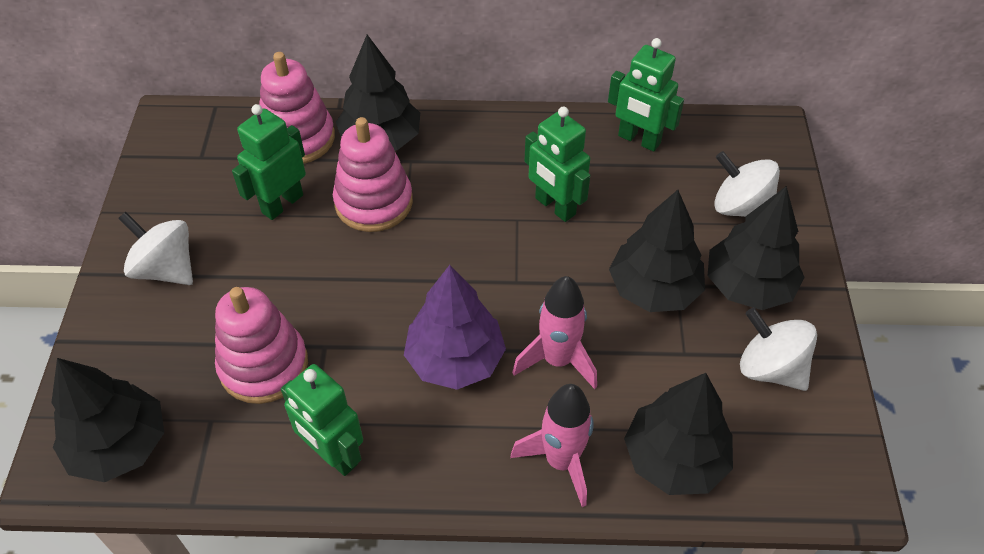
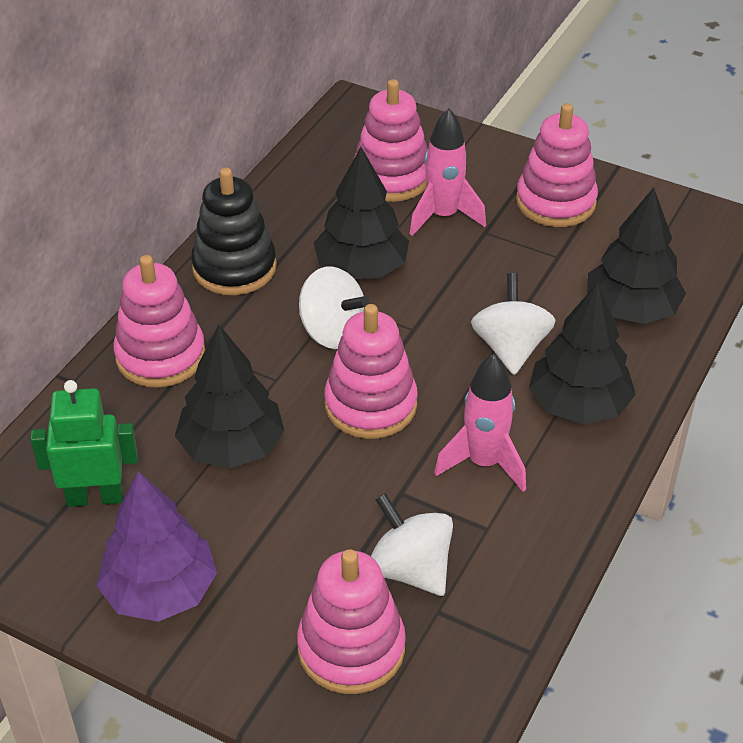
black stacking toy: none = 0 -> [191,168,277,295] = 1
black tree: [51,358,164,482] [336,35,420,150] [609,190,705,312] [624,373,733,495] [708,186,805,310] = 5 -> [175,325,285,469] [314,147,409,279] [529,283,636,424] [587,187,686,324] = 4
green robot: [232,104,306,220] [281,364,363,476] [524,107,590,222] [608,38,684,152] = 4 -> [30,380,138,507] = 1
pink stacking toy: [215,287,308,404] [259,52,335,164] [333,117,413,232] = 3 -> [113,255,205,388] [297,549,406,694] [324,304,418,439] [353,79,428,202] [516,103,598,227] = 5

